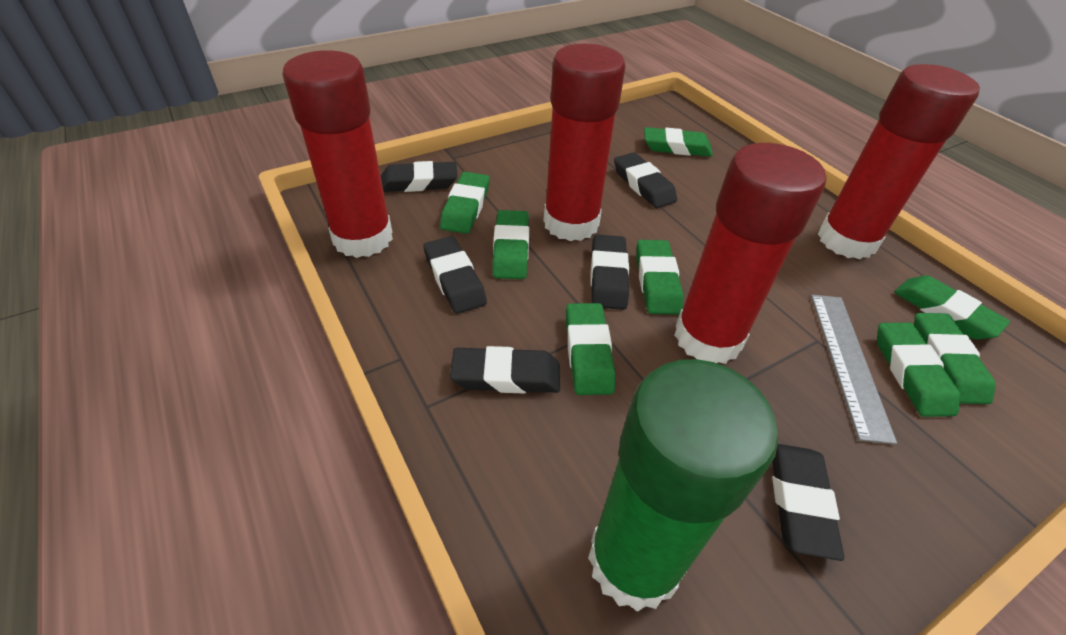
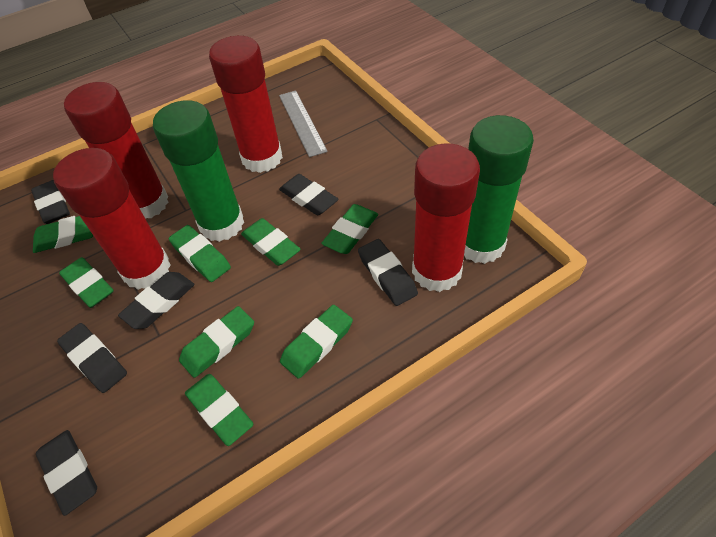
green glue stick: [588,359,778,612] = 1 -> [153,100,244,242] [464,115,534,264] = 2

